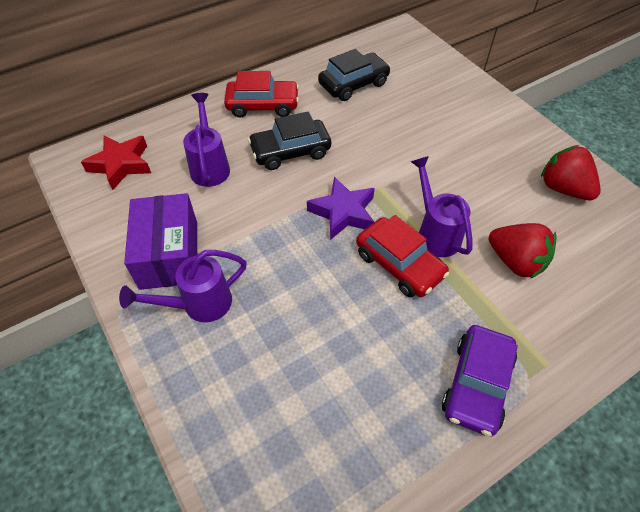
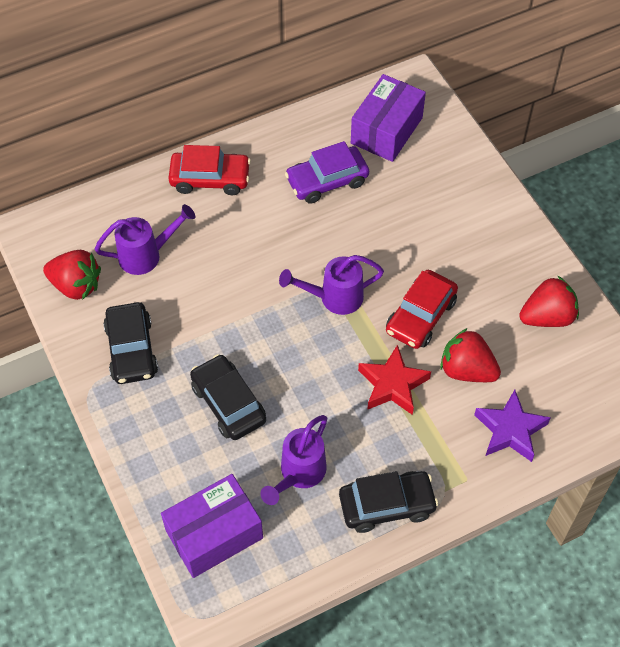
black car: [248,111,331,170] [318,49,391,101] = 2 -> [103,302,158,384] [190,354,266,440] [339,471,438,533] = 3
purple box: [124,193,197,290] = 1 -> [161,474,263,578] [351,74,426,162] = 2
red strawberry: [489,223,556,279] [541,145,601,200] = 2 -> [43,250,101,300] [440,328,501,382] [519,276,579,327] = 3

